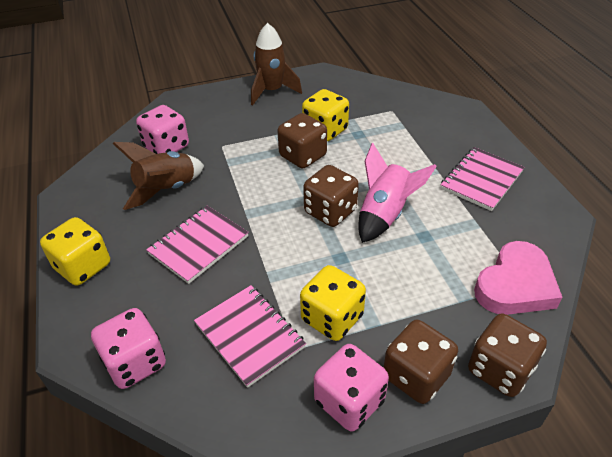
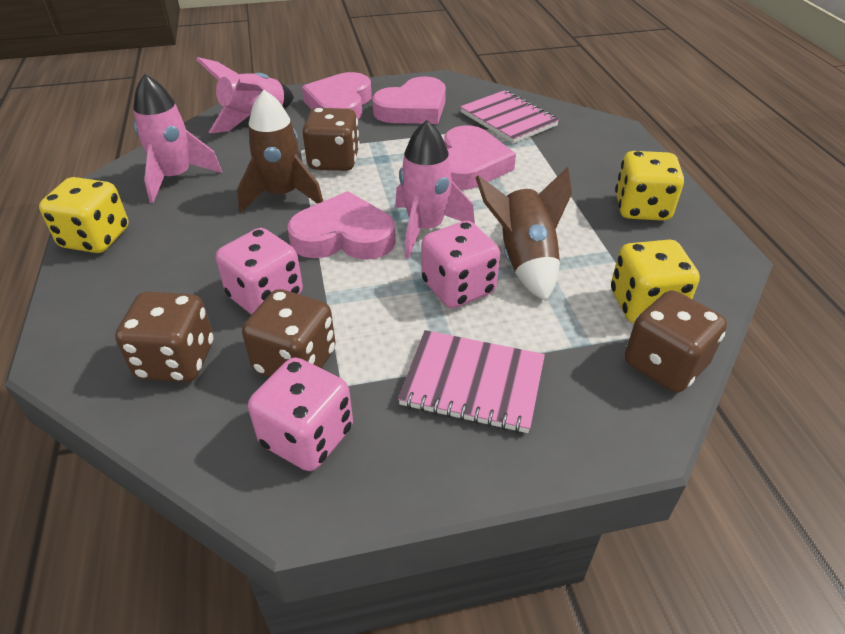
pink heart: [474,241,563,315] = 1 -> [288,191,396,260] [302,72,372,119] [372,76,446,124] [444,126,516,190] = 4
pink notebook: [146,206,249,284] [194,285,306,388] [440,147,525,211] = 3 -> [398,330,545,433] [460,90,559,144] = 2
pink rocket: [358,142,437,243] = 1 -> [133,74,222,203] [196,57,294,133] [395,120,475,259] = 3

